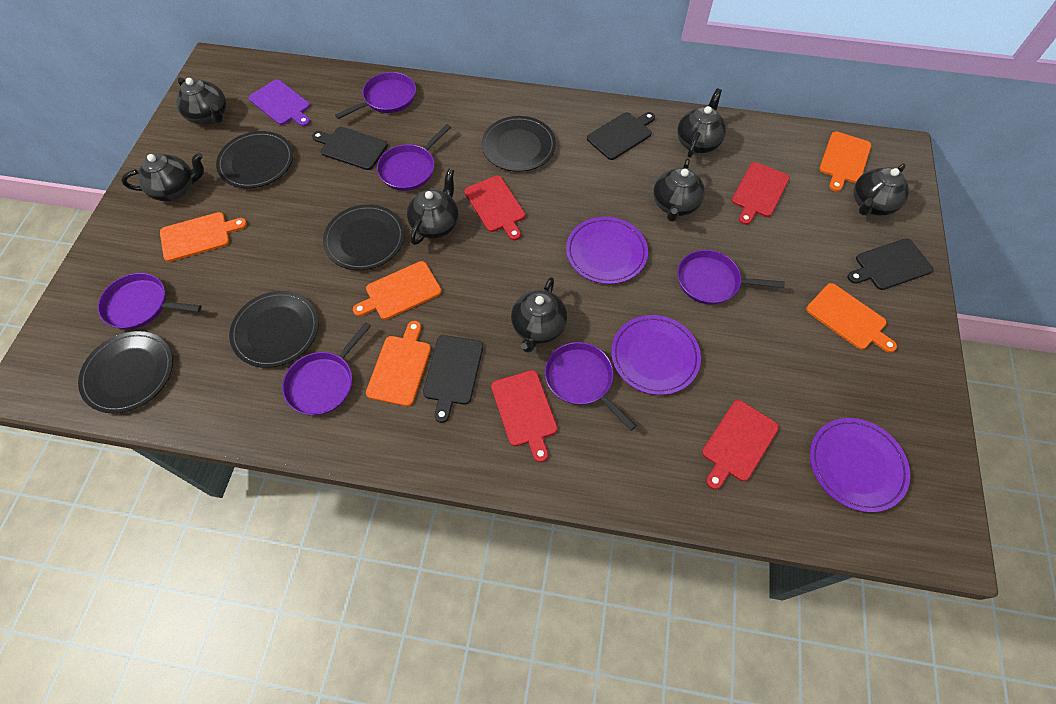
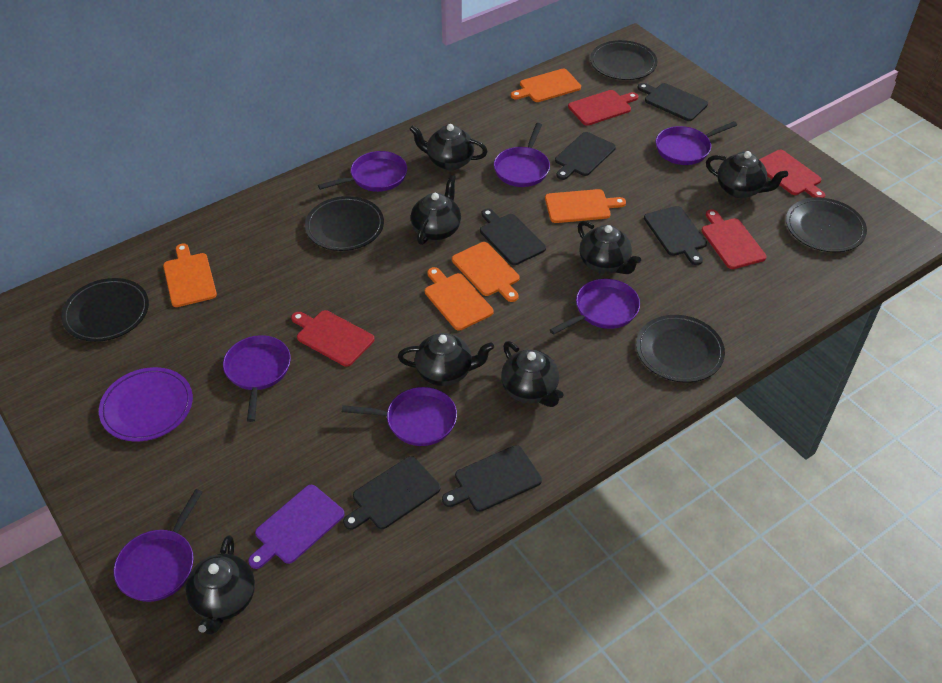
black cutting board: [312,127,388,170] [423,335,483,423] [587,112,655,160] [848,238,933,290] = 4 -> [343,456,441,530] [442,445,542,512] [480,209,546,265] [555,132,616,180] [638,83,708,121] [644,206,707,265] = 6
purple pan: [98,273,202,330] [282,322,371,415] [335,72,416,119] [377,124,451,191] [545,342,636,431] [677,250,785,305] = 6 -> [114,489,203,602] [223,335,291,422] [318,151,407,192] [342,387,457,446] [494,123,550,187] [550,279,640,335] [656,121,737,165] = 7
purple plate: [566,217,648,284] [611,315,701,395] [810,418,910,512] = 3 -> [99,367,193,441] = 1

